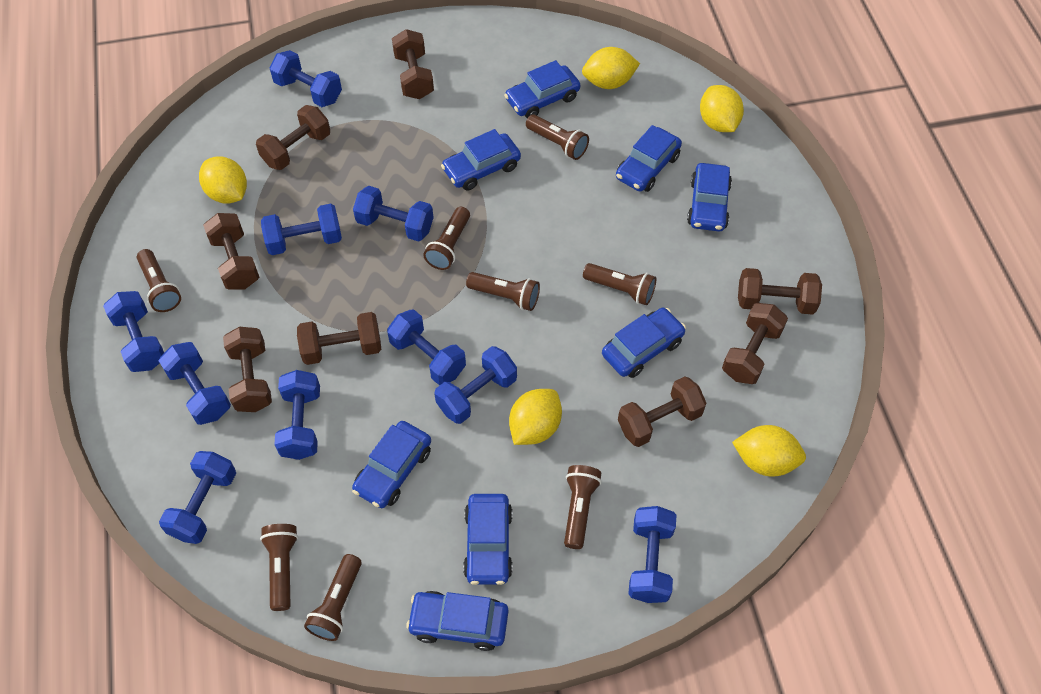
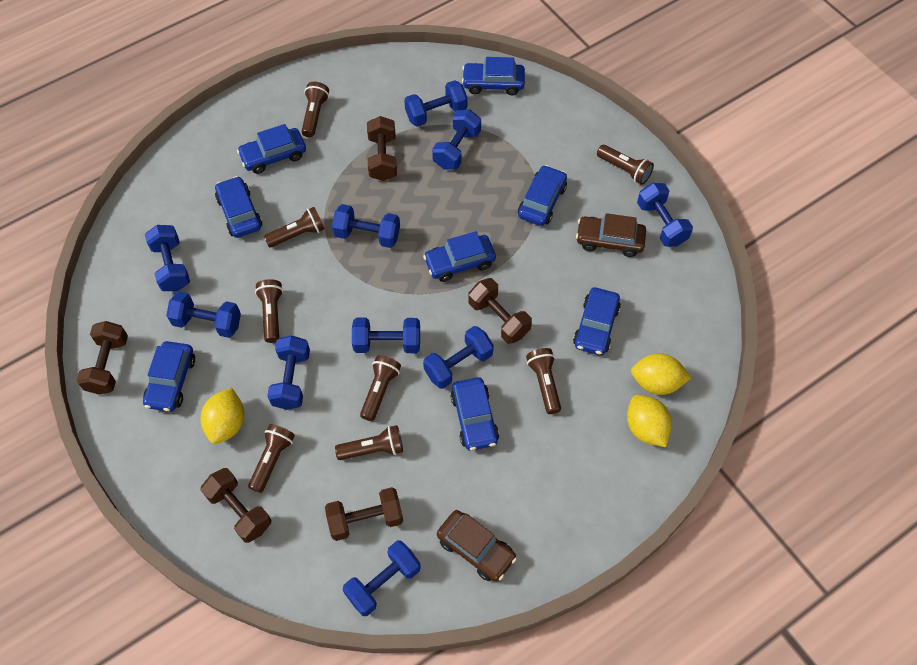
brown car: none = 0 -> [437,510,517,582] [576,213,646,257] = 2
brown dumbbell: [203,213,259,289] [223,326,272,412] [256,105,330,170] [297,312,381,365] [392,29,434,99] [618,377,706,447] [722,303,788,384] [738,268,822,315] = 8 -> [77,321,128,395] [201,468,271,543] [325,487,403,541] [367,116,397,181] [468,278,532,344] = 5
yellow lemon: [199,156,247,203] [509,389,562,445] [582,47,640,89] [700,85,744,132] [732,425,806,477] = 5 -> [200,388,244,444] [627,395,672,447] [631,353,691,395] = 3

